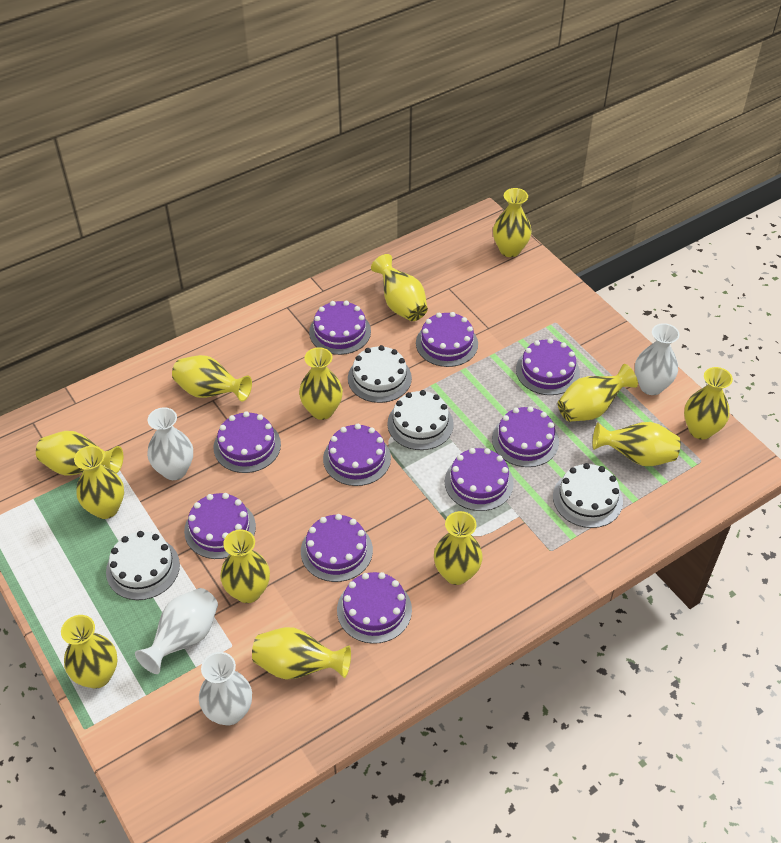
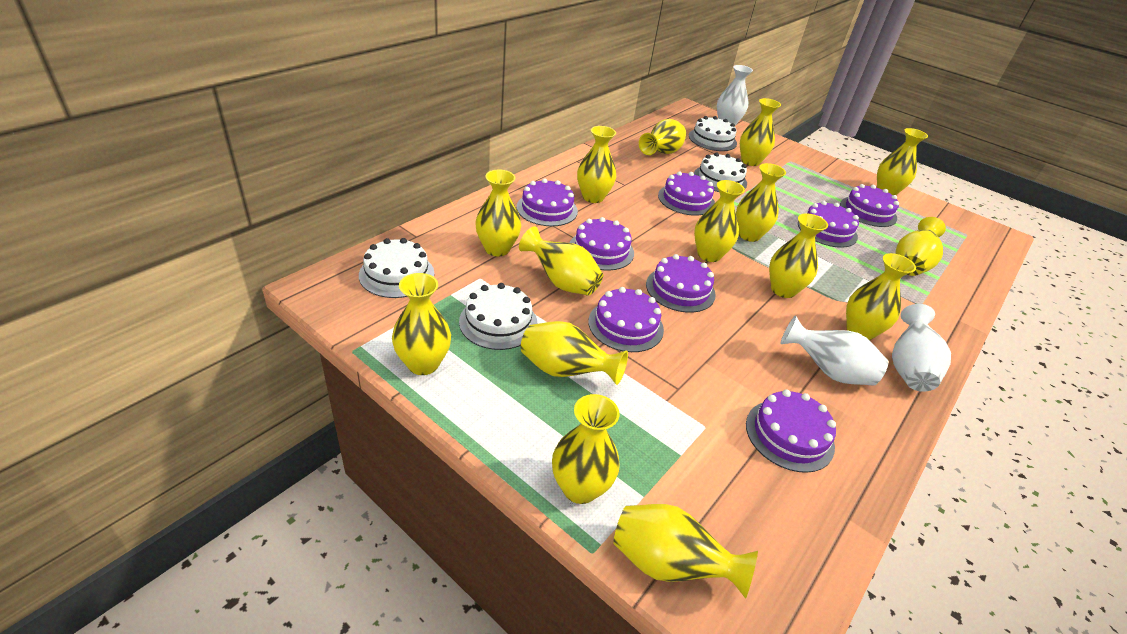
purple cake: [184,493,256,559] [213,411,281,473] [301,514,373,582] [309,301,371,355] [323,424,391,486] [337,572,412,644] [416,312,478,367] [445,448,514,511] [492,406,559,467] [516,338,580,395] = 10 -> [517,178,578,226] [570,217,634,271] [588,287,664,352] [646,254,716,313] [658,171,715,216] [746,390,836,473] [798,201,859,248] [840,184,899,227] = 8
white vase: [135,588,218,674] [147,407,193,480] [199,652,252,725] [635,323,679,395] = 4 -> [717,65,753,126] [781,315,888,386] [892,304,951,391] = 3
yellow vase: [36,431,123,476] [61,615,118,688] [74,446,124,519] [172,355,252,402] [220,530,270,603] [252,627,351,680] [299,347,343,420] [371,254,428,321] [434,511,483,585] [493,188,531,257] [558,364,638,422] [593,422,680,466] [684,367,733,440] = 13 -> [392,273,451,375] [475,170,521,256] [519,226,603,296] [521,321,628,385] [552,394,620,504] [577,126,616,203] [613,504,758,599] [639,119,686,155] [694,180,745,262] [736,163,786,242] [740,98,781,166] [769,213,828,298] [846,253,916,340] [877,128,928,195] [895,217,946,276] = 15

